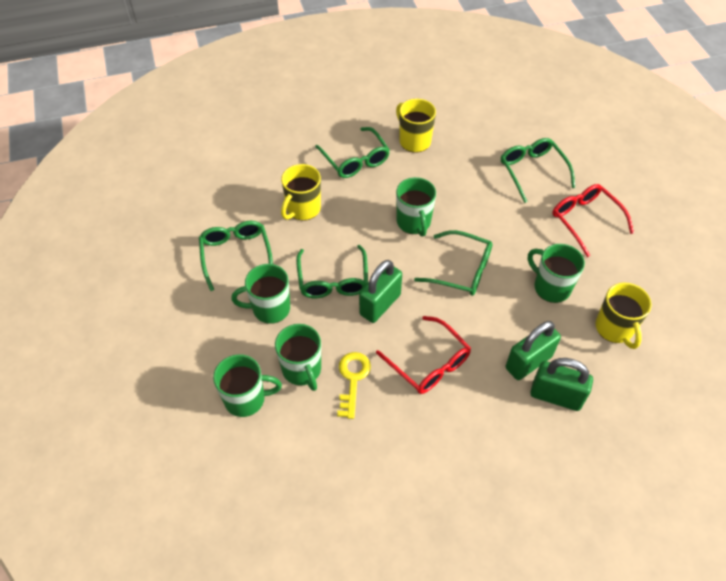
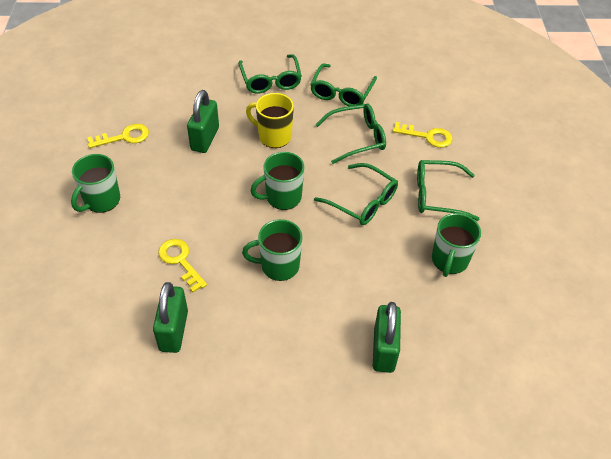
green mug: [213,354,282,417] [231,264,290,324] [275,324,321,391] [396,177,436,237] [528,244,585,303] = 5 -> [71,154,120,213] [242,219,303,281] [251,152,304,210] [432,213,481,277] = 4
red glasses: [376,316,471,394] [552,184,634,257] = 2 -> none = 0
yellow key: [337,352,371,419] = 1 -> [87,124,149,148] [158,239,207,292] [392,122,452,148] = 3
yellow mug: [281,164,321,221] [396,99,436,153] [596,283,652,349] = 3 -> [246,93,294,148] = 1

